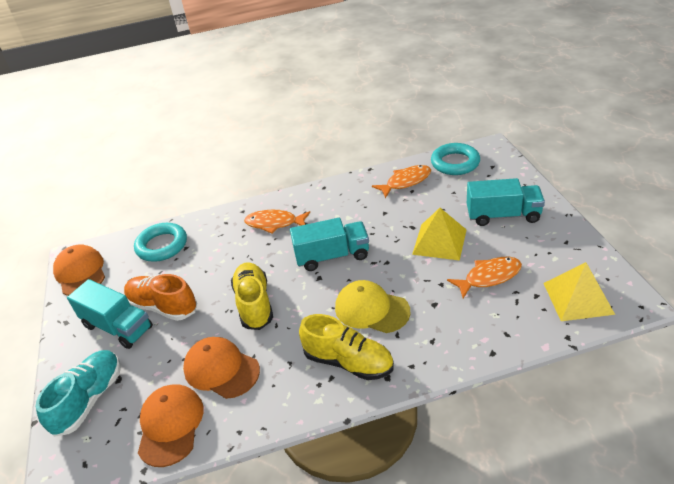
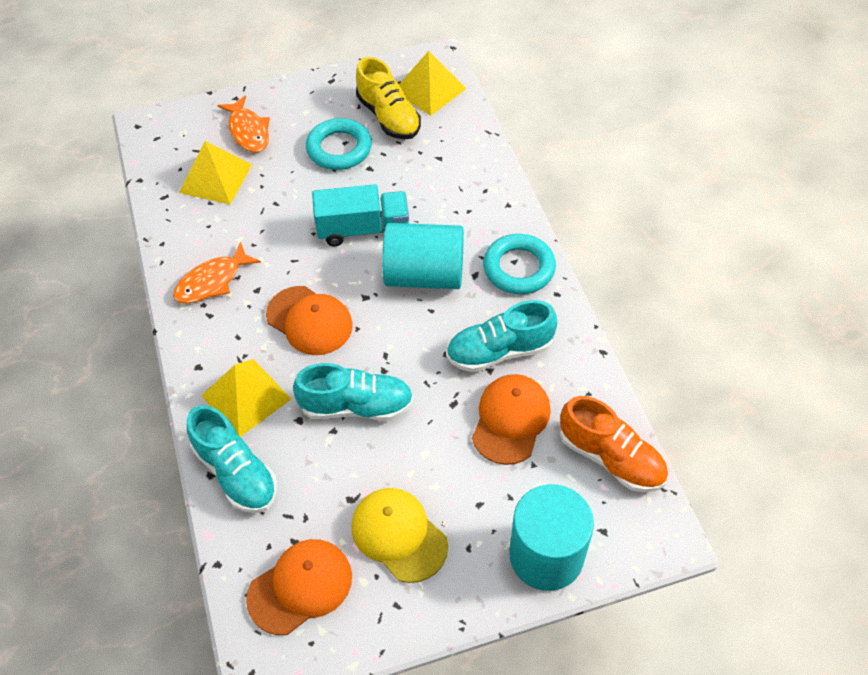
orange fish: [244,210,310,234] [372,165,431,198] [447,257,522,298] = 3 -> [173,242,261,303] [217,95,270,153] = 2
turquoise cylinder: none = 0 -> [382,223,464,289] [509,484,594,591] = 2
turquoise shoe: [36,350,121,437] = 1 -> [187,405,277,513] [293,363,414,421] [446,300,557,372] = 3
turquoise truck: [67,279,153,349] [290,218,369,271] [467,178,545,226] = 3 -> [312,184,409,246] = 1
yellow pyramid: [412,208,466,261] [543,262,615,321] = 2 -> [179,141,252,204] [201,359,291,437] [399,51,466,116] = 3
yellow shoe: [231,262,273,330] [299,314,394,380] = 2 -> [356,57,421,140] = 1

